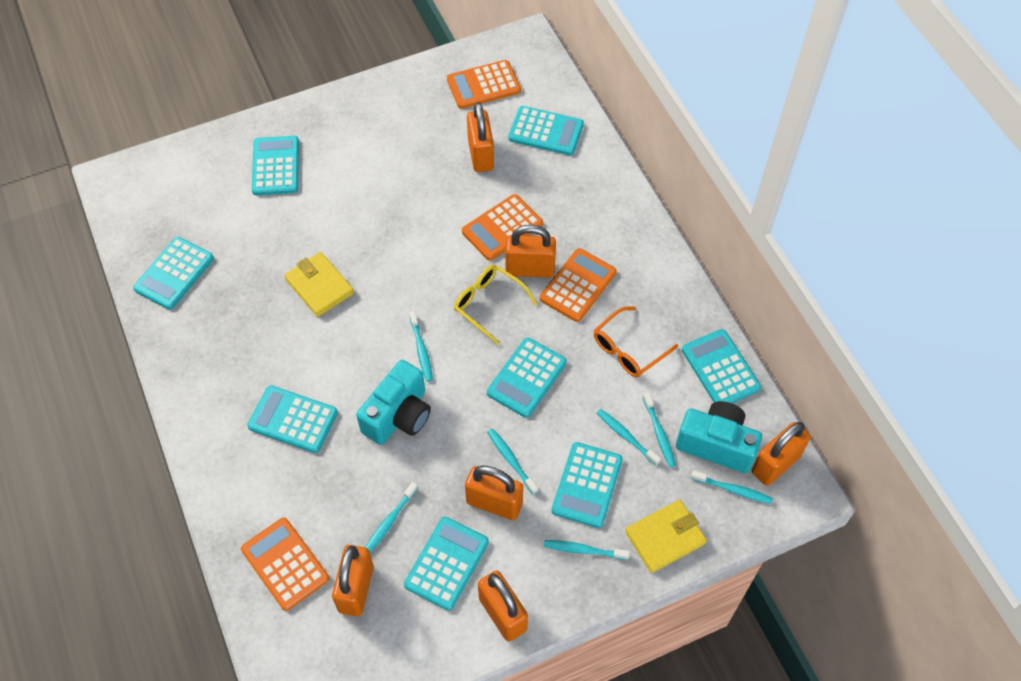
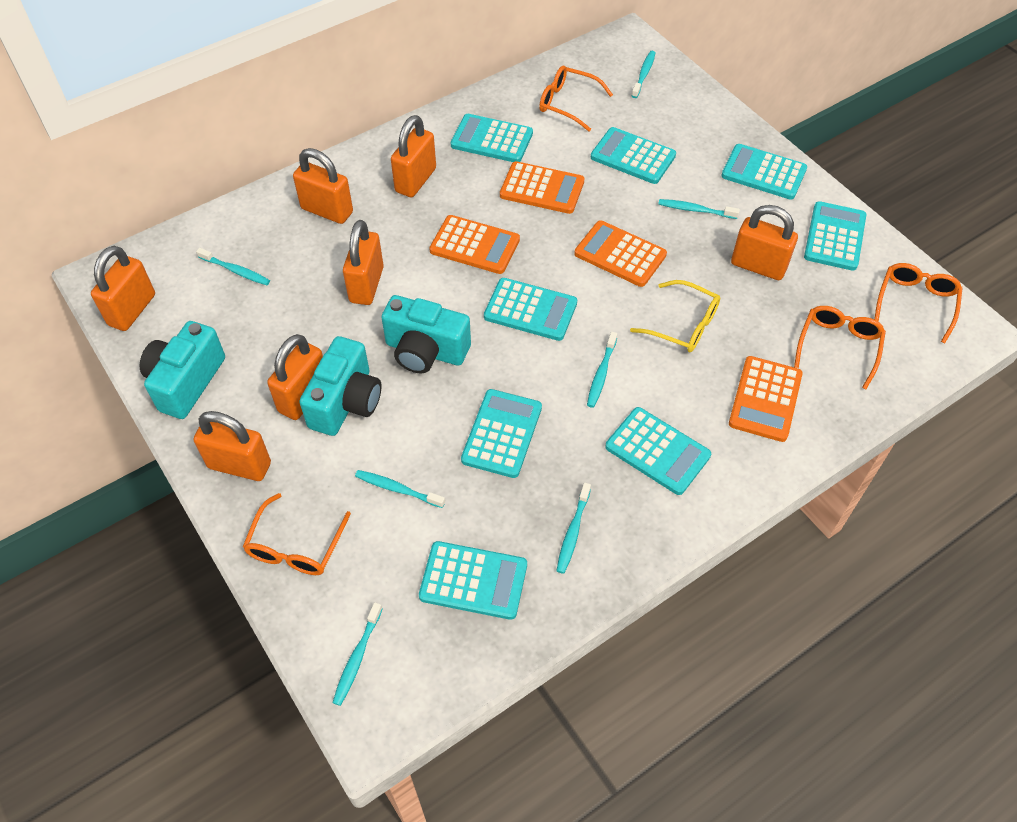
orange glasses: [594,306,678,377] = 1 -> [243,493,351,575] [539,66,613,132] [794,306,886,389] [874,263,963,343] = 4
orange padlock: [332,545,374,616] [465,465,523,520] [467,102,494,172] [478,570,528,642] [505,225,556,278] [752,422,811,486] = 6 -> [91,246,155,331] [194,411,271,481] [267,334,323,420] [293,148,353,224] [343,220,384,305] [391,115,436,197] [731,205,798,280] = 7
turquoise camera: [356,360,431,445] [676,401,762,473] = 2 -> [140,321,225,419] [299,336,382,436] [381,295,471,373] = 3
yellow wallet: [285,252,354,317] [625,500,707,573] = 2 -> none = 0

